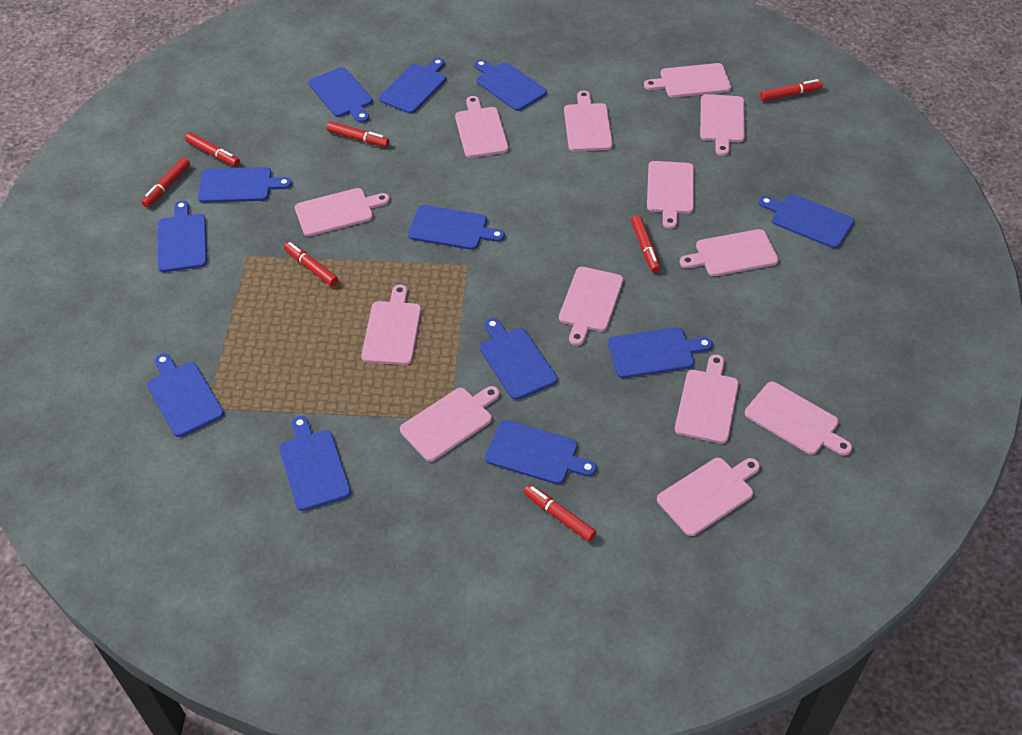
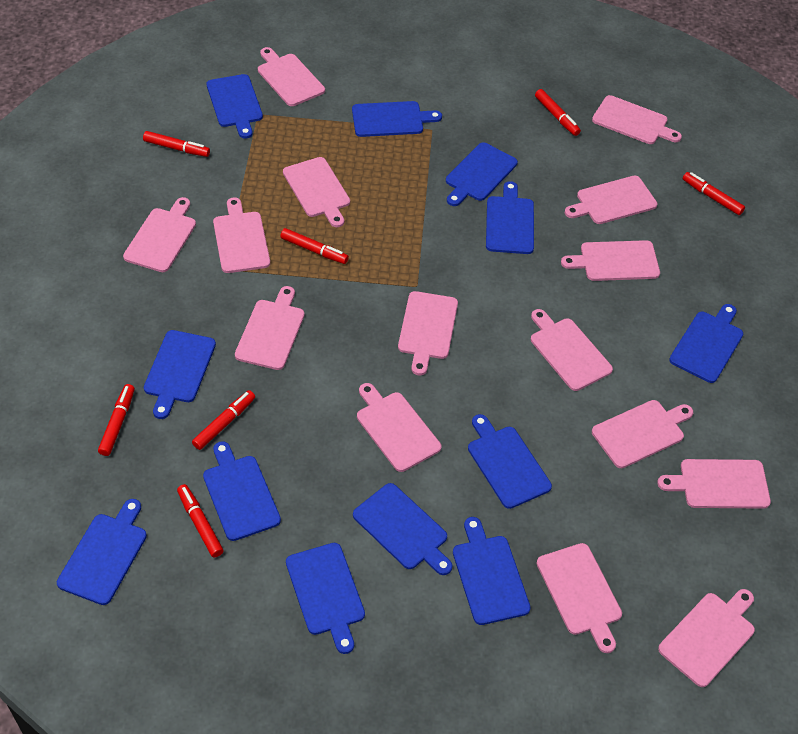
pink cutting board: [295,188,390,236] [361,285,421,365] [400,386,500,462] [455,96,509,158] [559,267,623,346] [564,90,613,151] [644,63,731,97] [647,161,694,229] [657,458,760,536] [675,354,739,444] [680,229,779,276] [700,94,745,156] [745,382,852,456] = 13 -> [123,197,196,272] [213,197,270,273] [235,286,305,370] [258,47,325,106] [283,157,350,227] [357,383,441,472] [398,291,458,375] [531,309,613,391] [536,543,622,653] [561,240,660,281] [565,176,657,224] [592,95,682,144] [592,400,693,468] [657,459,771,509] [658,589,755,687] = 15

